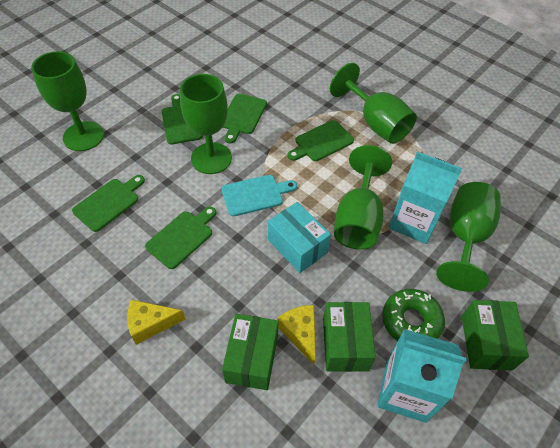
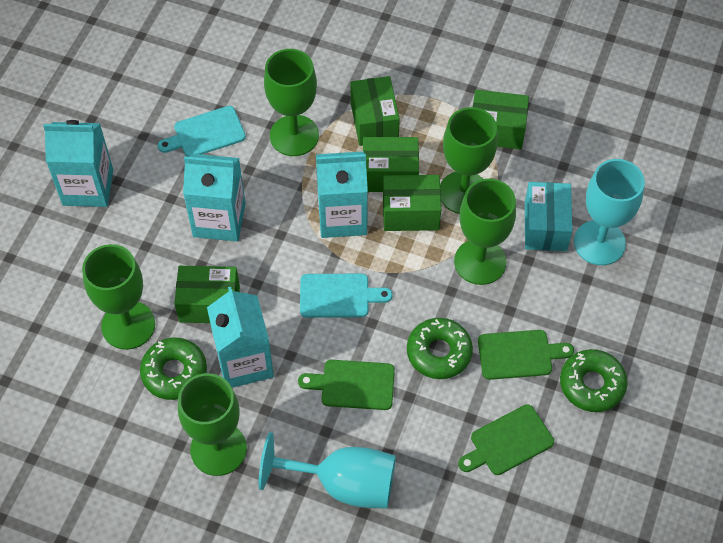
green box: [222,314,278,390] [323,302,376,372] [462,300,529,371] = 3 -> [174,266,240,323] [350,76,400,146] [363,137,419,192] [383,175,441,231] [473,90,529,150] = 5
green cutting board: [72,175,145,232] [145,206,216,269] [162,94,203,144] [222,94,267,144] [288,120,354,161] = 5 -> [298,360,395,410] [458,404,554,475] [478,330,574,380] = 3
green donut: [382,289,445,341] = 1 -> [140,337,207,400] [407,318,473,379] [560,349,628,412] = 3
turquoise carton: [377,329,466,423] [389,151,462,244] = 2 -> [43,120,113,207] [183,154,245,241] [207,287,274,388] [316,151,368,238] = 4
turquoise cutting board: [222,175,297,216] = 1 -> [158,106,246,157] [300,274,393,318] = 2
turquoise goblet: none = 0 -> [259,432,396,509] [574,159,645,265] = 2
yellow cheese: [127,300,185,345] [277,305,316,365] = 2 -> none = 0

